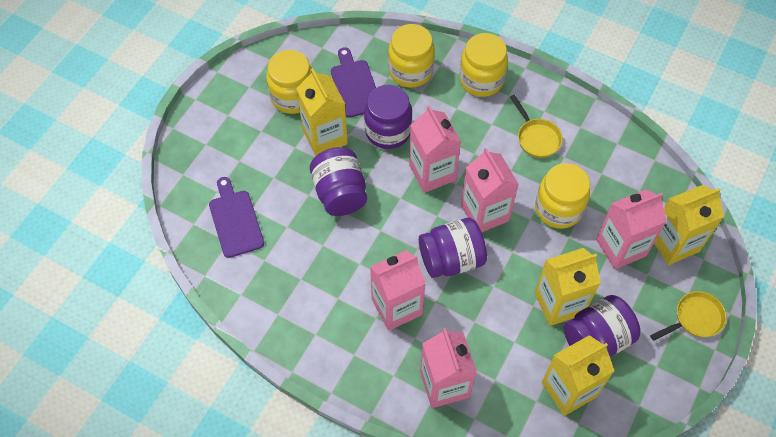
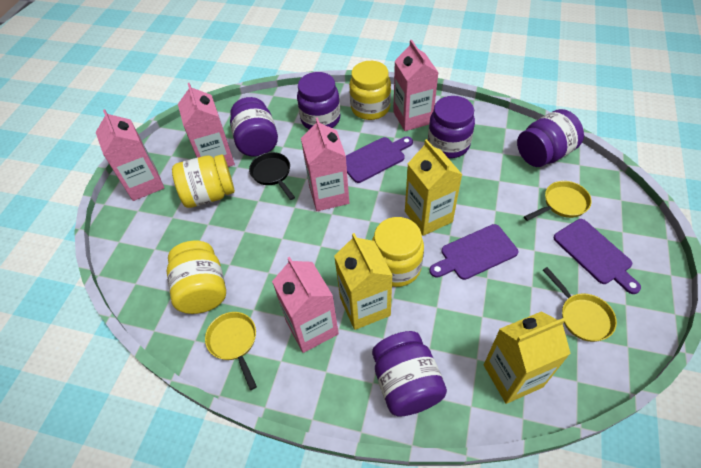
black pan: none = 0 -> [249,152,295,200] = 1
purple cutting board: [209,177,264,258] [331,47,376,118] = 2 -> [346,136,413,183] [429,224,518,280] [554,219,641,294] = 3
purple jar: [310,147,367,216] [364,85,412,149] [419,218,487,278] [564,295,640,357] = 4 -> [230,97,278,157] [297,72,340,130] [372,331,447,417] [428,96,475,158] [517,109,584,167] = 5
yellow carton: [296,68,348,156] [535,248,600,326] [542,335,614,416] [654,185,724,265] = 4 -> [334,233,393,330] [405,139,462,236] [484,311,571,404] = 3
yellow pan: [510,95,563,158] [650,291,727,341] = 2 -> [205,312,257,390] [524,181,592,221] [543,267,617,342] = 3

